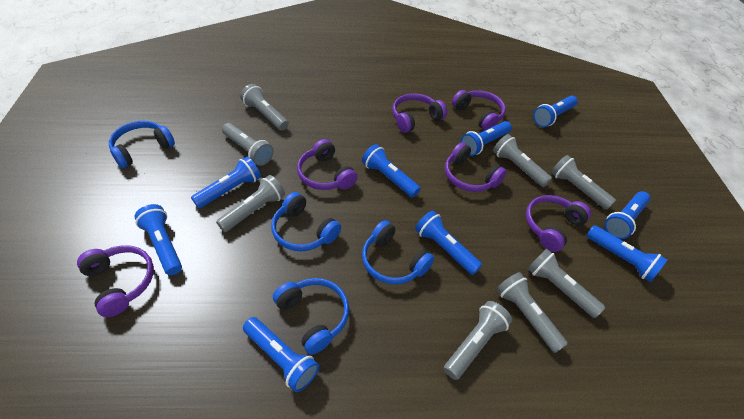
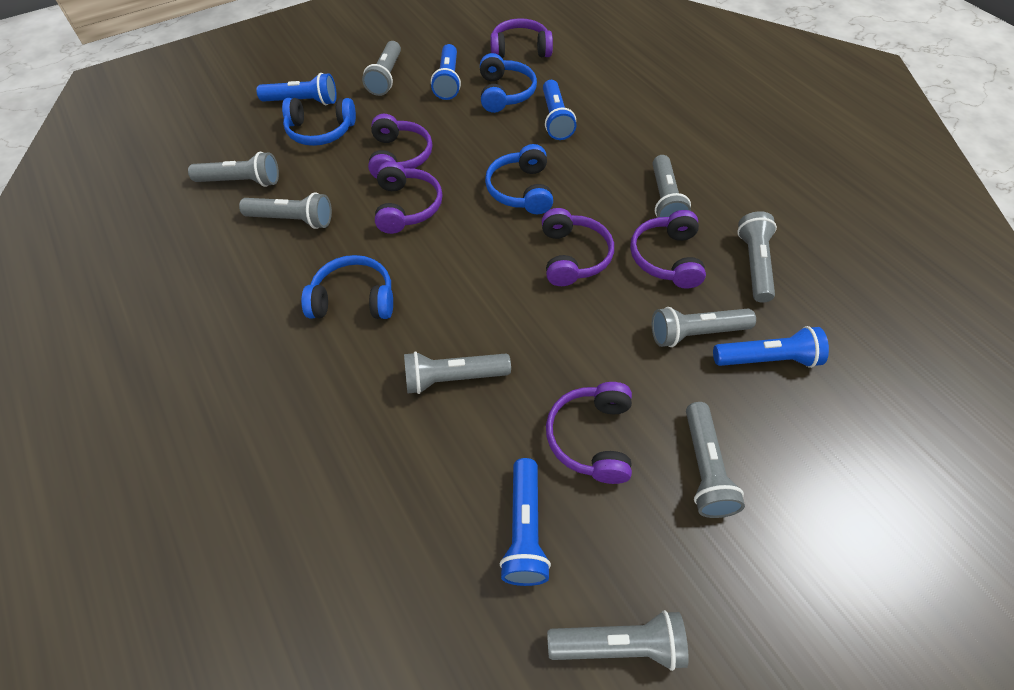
blue flashlight: [134,204,182,275] [191,156,261,208] [243,317,319,392] [362,144,421,198] [415,210,482,275] [460,121,512,156] [533,96,578,127] [586,225,667,282] [604,191,650,239] = 9 -> [256,73,337,105] [431,44,461,100] [500,458,551,586] [543,80,576,140] [713,326,829,368] = 5
grey flashlight: [216,175,285,232] [222,123,274,166] [240,84,289,131] [444,301,512,380] [493,134,552,187] [497,272,568,353] [528,249,605,318] [551,155,616,210] = 8 -> [188,152,279,187] [239,192,332,229] [362,41,401,96] [404,351,511,394] [547,610,689,671] [652,155,691,218] [652,307,756,347] [686,402,745,518] [737,211,777,303] = 9

